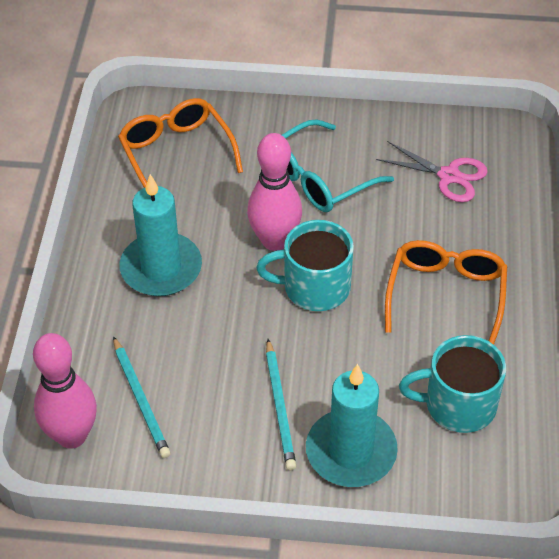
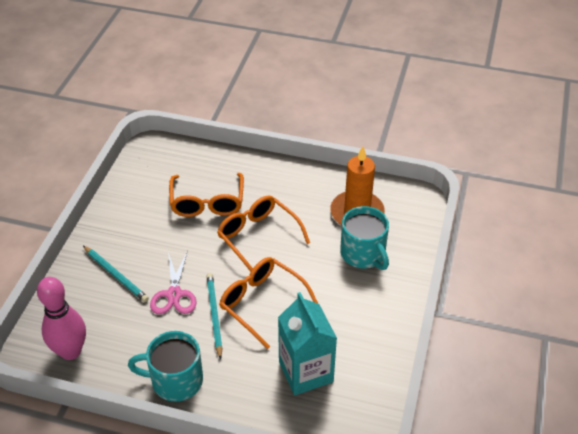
orange candle: none = 0 -> [330,146,385,225] = 1
orange glasses: [118,98,243,188] [385,240,507,345] = 2 -> [169,173,244,217] [217,195,310,272] [219,257,318,349] = 3
pink bowling pin: [33,333,97,449] [247,133,302,251] = 2 -> [37,277,86,360] = 1
turquoise candle: [119,174,202,296] [306,364,398,487] = 2 -> none = 0
turquoise carton: none = 0 -> [278,292,337,395] = 1
turquoise glasses: [282,119,394,212] = 1 -> none = 0

